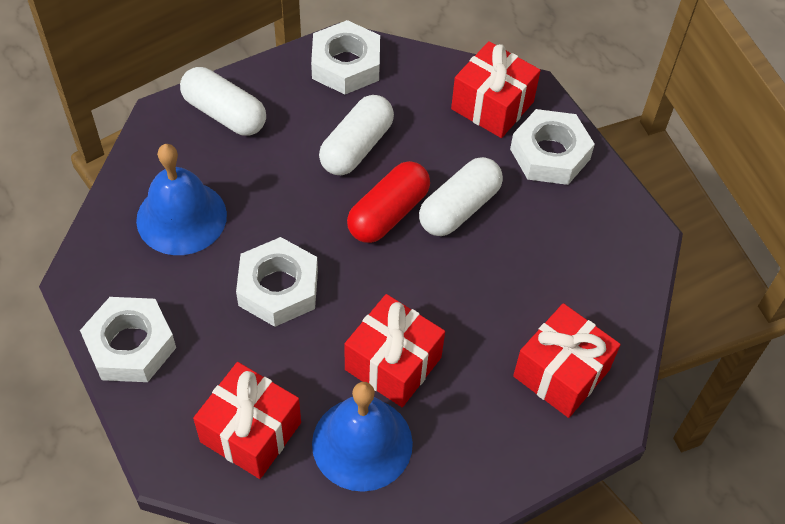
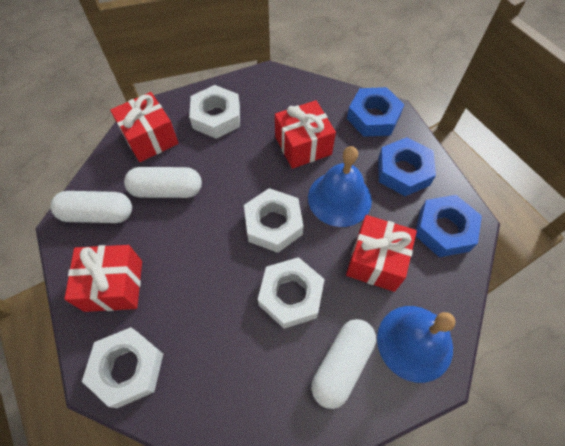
blue nut: none = 0 -> [347,87,404,137] [378,137,436,196] [416,195,482,257] = 3
red capsule: [347,161,430,243] = 1 -> none = 0

